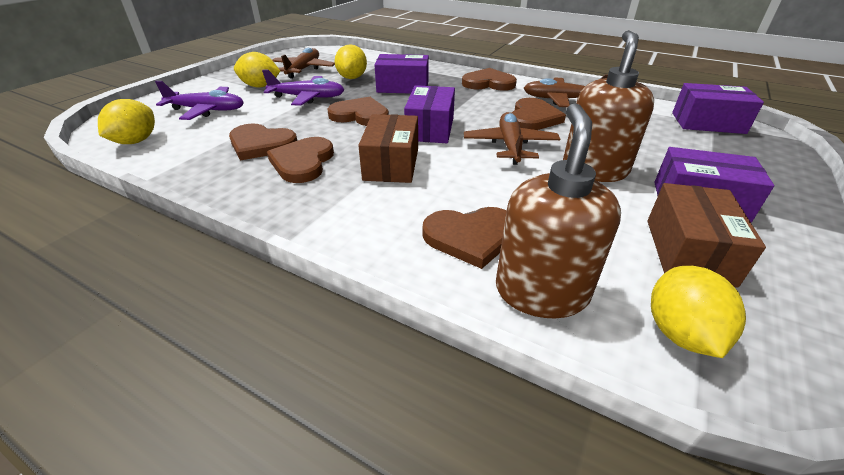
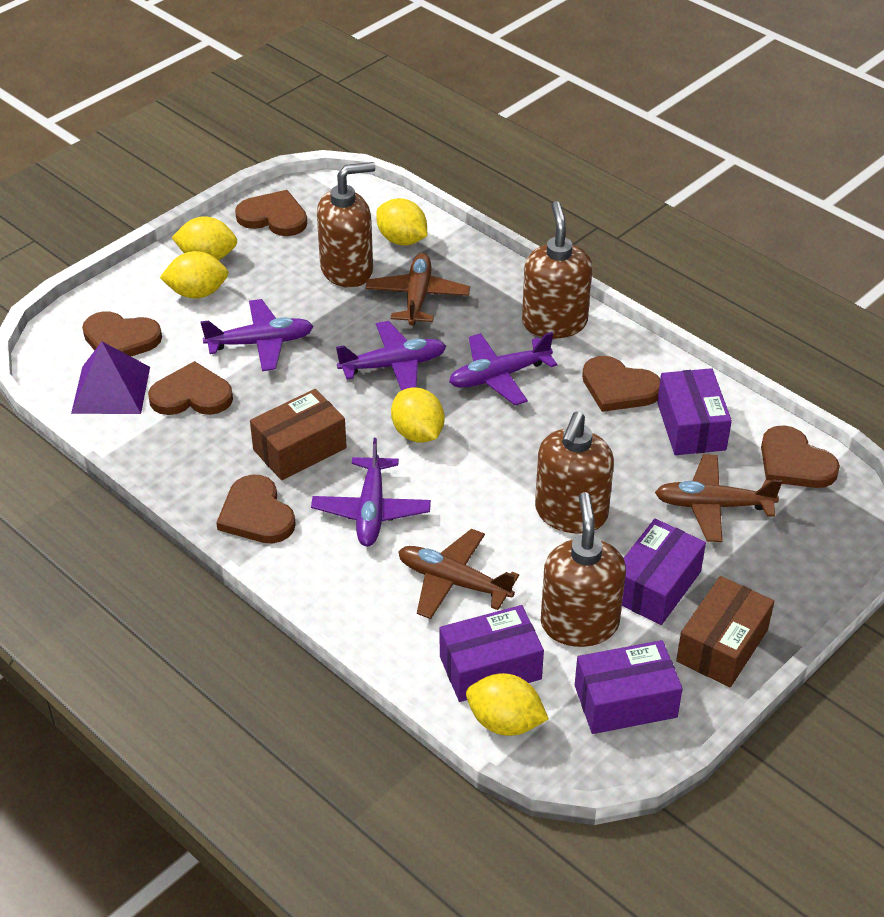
brown soap dispenser: [496,103,621,318] [563,30,654,182] = 2 -> [317,162,375,288] [522,201,592,338] [535,412,614,534] [541,492,626,647] = 4
purple plane: [155,81,244,120] [262,70,344,106] = 2 -> [200,299,313,371] [311,438,431,546] [336,321,446,391] [449,332,558,406] = 4
purple pyramid: none = 0 -> [71,342,150,414] = 1
yellow lemon: [98,99,155,144] [234,52,280,88] [335,44,367,79] [651,266,746,358] = 4 -> [160,251,229,299] [171,216,237,260] [376,198,427,246] [391,388,445,443] [466,673,549,736] = 5

